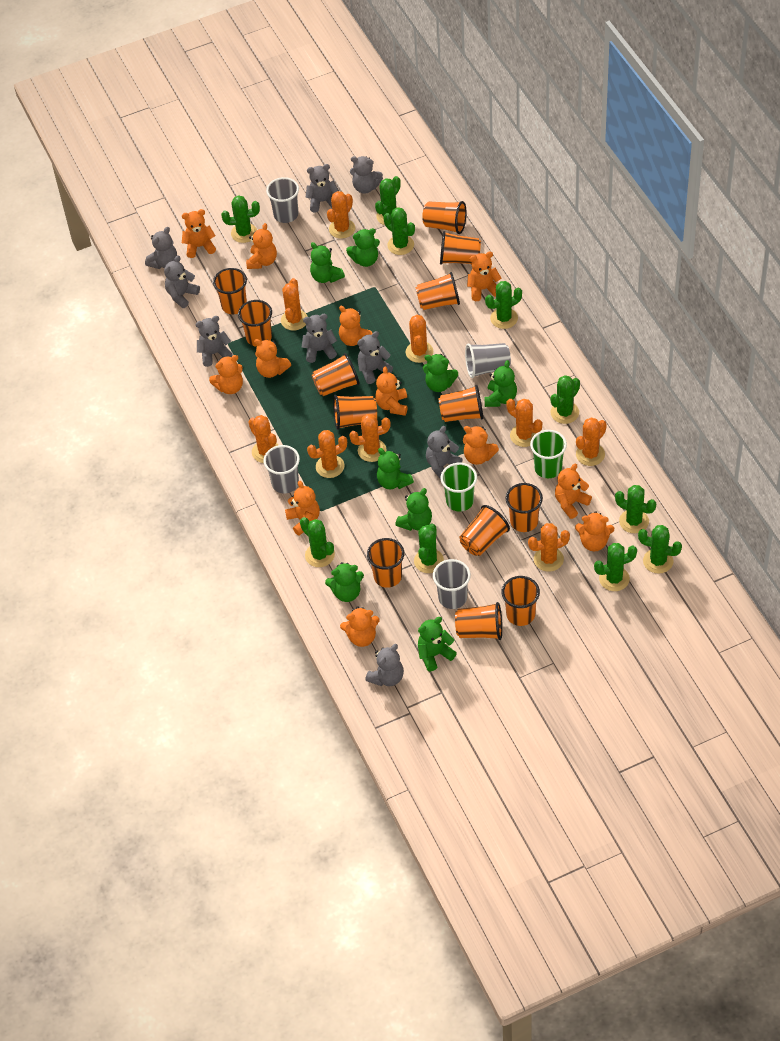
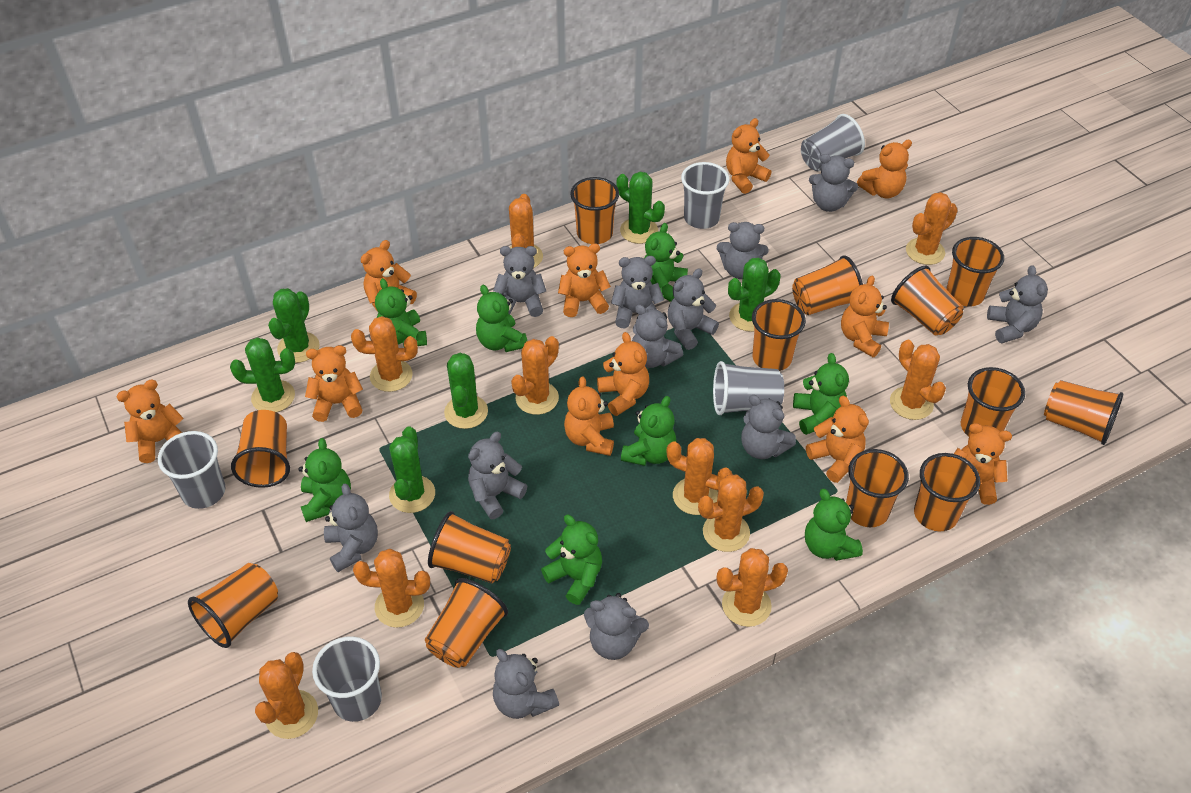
green cactus: [221,196,260,243] [300,517,335,567] [375,176,401,225] [383,207,415,255] [414,523,444,573] [485,281,522,329] [551,375,580,424] [594,543,637,591] [615,485,656,533] [638,525,682,574] = 10 -> [230,337,295,412] [268,288,319,363] [389,427,435,513] [444,353,488,429] [617,172,665,244] [728,258,781,332] = 6
green cup: [441,463,477,512] [530,430,567,478] = 2 -> none = 0
grey cup: [263,445,300,494] [266,177,299,223] [433,559,471,609] [465,343,511,378] = 4 -> [158,431,226,509] [312,636,382,722] [681,162,729,229] [713,361,784,415] [801,114,865,171] = 5
grey teddy bear: [145,227,177,269] [164,256,200,308] [196,316,233,367] [302,314,337,363] [306,164,339,213] [350,156,383,194] [357,331,393,384] [365,644,404,686] [426,426,463,479] = 9 -> [324,484,378,572] [468,432,527,519] [493,246,546,317] [493,649,559,719] [584,593,649,660] [611,256,664,329] [632,304,683,368] [668,268,719,350] [717,222,769,279] [741,395,796,459] [809,154,858,212] [987,265,1048,343] = 12
orange cactus: [249,415,278,463] [281,278,308,330] [307,430,347,478] [327,191,355,239] [349,414,391,462] [405,315,433,363] [506,399,542,447] [528,523,570,572] [576,417,607,466] = 9 -> [255,652,318,739] [351,316,418,392] [353,549,430,628] [509,194,543,268] [511,336,559,415] [667,438,733,515] [698,474,764,552] [717,548,788,627] [890,340,946,420] [906,192,958,265] = 10
orange teddy bear: [182,209,216,258] [209,355,243,394] [246,223,277,269] [254,339,291,378] [285,481,320,535] [339,306,373,346] [340,607,380,647] [375,366,407,416] [463,426,499,465] [467,252,501,301] [555,464,592,519] [575,511,614,551] = 12 -> [116,380,184,463] [305,345,363,422] [361,240,417,313] [558,244,611,317] [564,376,614,456] [597,332,649,416] [726,118,771,194] [806,396,869,483] [841,276,889,357] [857,140,912,198] [954,423,1012,505] = 11

